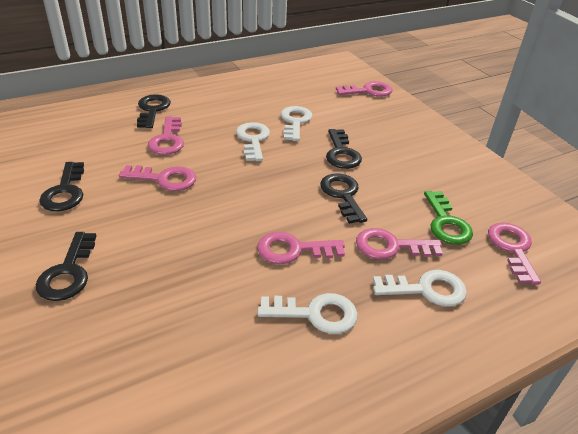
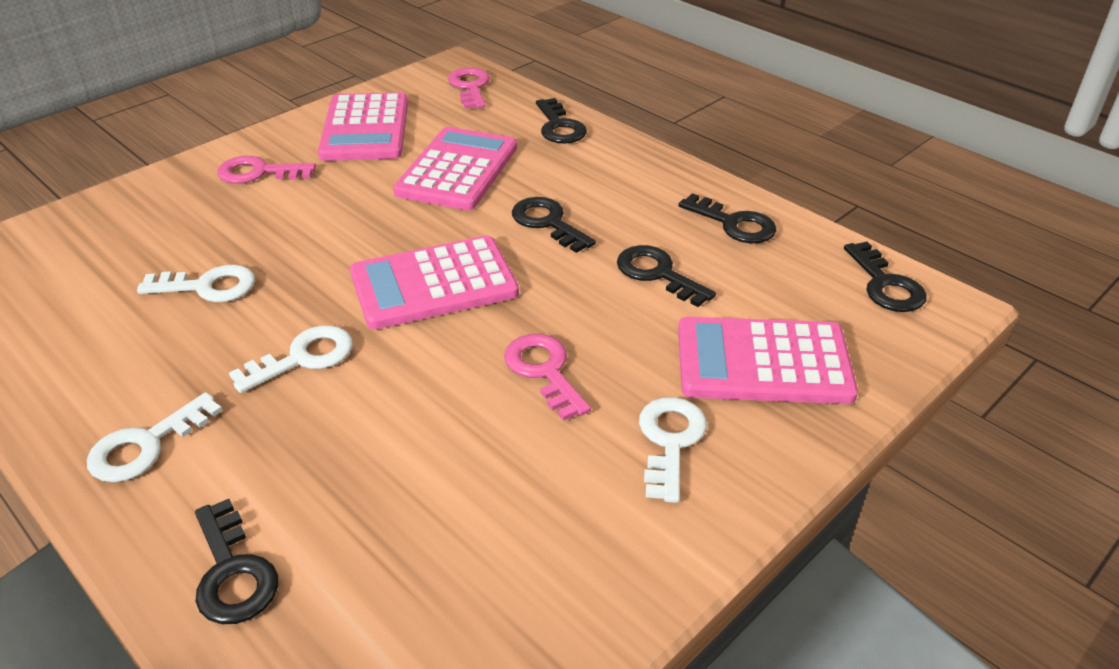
black key: [36,232,96,301] [39,162,84,211] [137,94,171,128] [320,173,367,224] [326,129,362,169] = 5 -> [195,499,278,624] [512,197,596,253] [536,98,587,144] [617,245,716,307] [678,193,777,243] [844,242,927,312] = 6
green key: [424,191,473,245] = 1 -> none = 0
pink calculator: none = 0 -> [318,92,408,161] [350,235,519,330] [393,127,517,210] [678,317,858,404] = 4
pink key: [119,165,196,191] [148,116,184,155] [257,232,345,264] [336,81,392,97] [356,228,443,259] [488,223,541,285] = 6 -> [217,156,316,184] [448,67,490,109] [504,334,591,421] = 3

